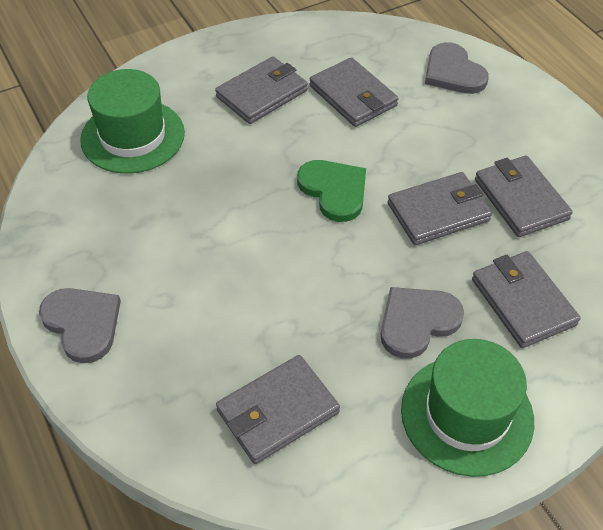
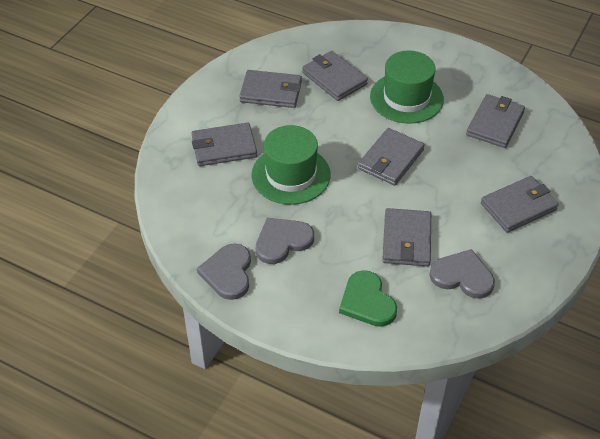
grey wallet: [215,56,308,124] [216,355,340,464] [309,57,399,127] [388,172,492,245] [472,251,581,348] [475,155,573,237] = 6 -> [191,123,257,166] [239,70,302,108] [302,51,368,101] [358,128,425,186] [382,208,431,267] [466,94,525,148] [481,176,559,233] = 7

